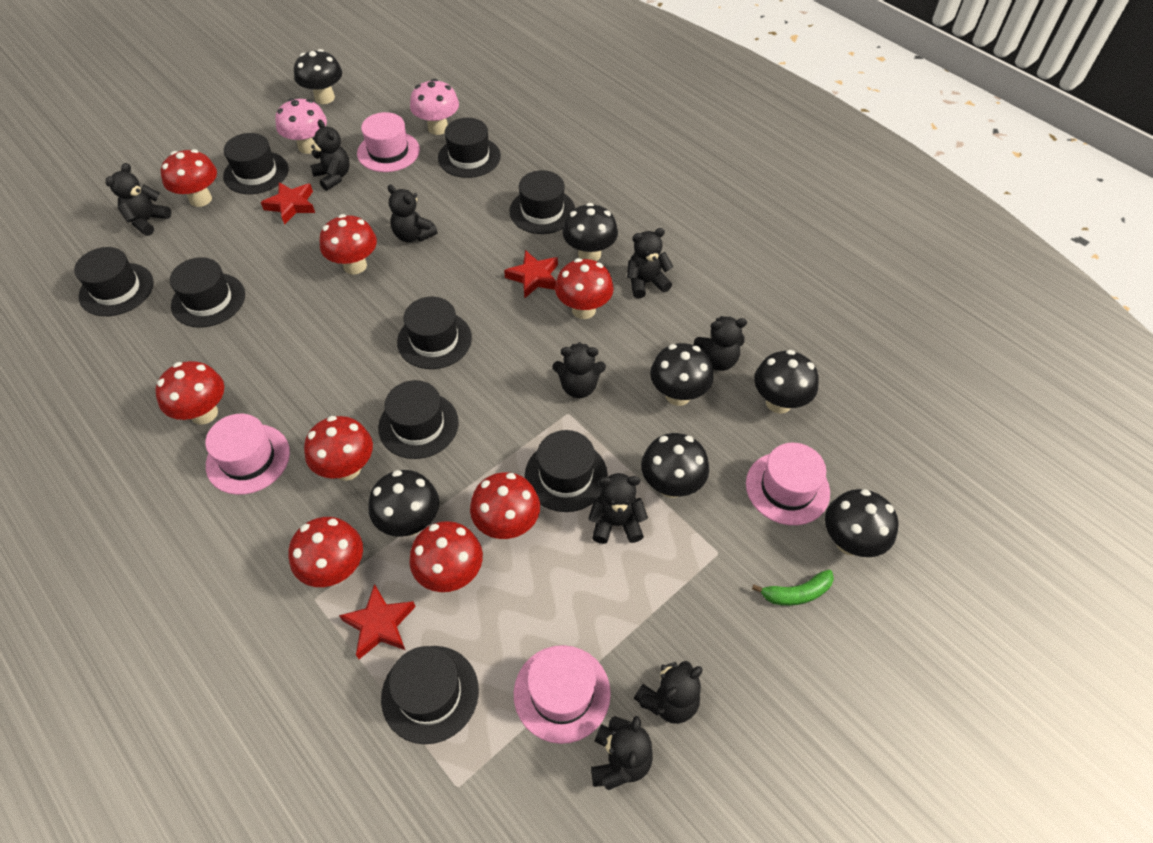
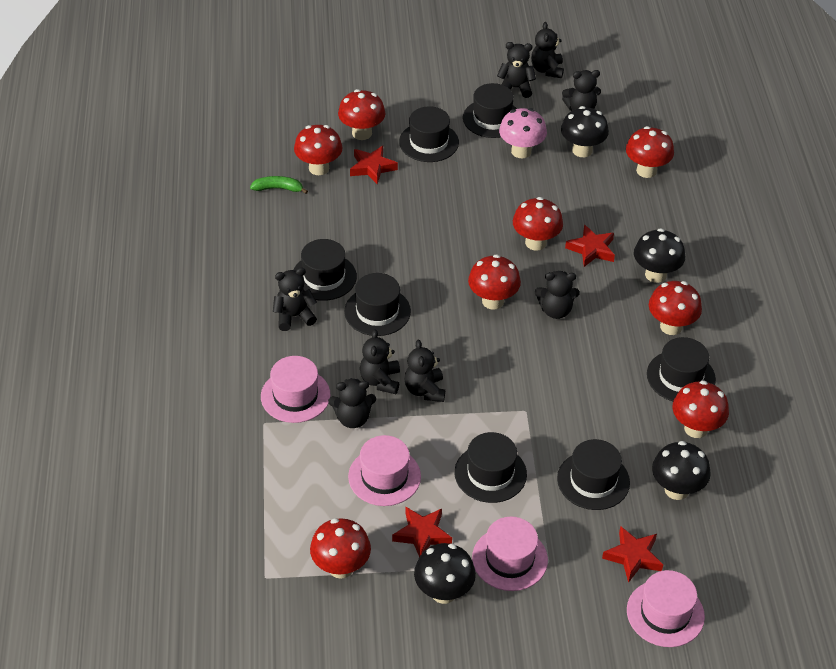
black hat: [74,247,154,316] [170,257,245,328] [223,133,288,194] [378,380,459,459] [381,646,479,744] [397,297,472,369] [438,118,501,178] [509,170,575,234] [525,430,608,512] = 9 -> [293,239,357,301] [344,273,411,336] [399,106,459,162] [454,432,527,503] [463,83,517,138] [557,439,630,510] [647,337,716,401] = 7
black mushroom: [294,49,342,104] [368,470,439,537] [562,203,618,261] [641,433,709,498] [650,343,714,406] [754,350,819,414] [825,489,898,557] = 7 -> [414,543,476,604] [561,106,609,157] [634,228,685,283] [652,441,711,500] = 4
black teddy bear: [105,163,171,236] [310,119,350,191] [388,184,438,242] [553,343,606,398] [588,473,648,544] [591,716,653,790] [627,228,673,298] [634,661,703,724] [693,316,747,371] = 9 -> [273,268,317,331] [328,378,376,428] [360,329,400,394] [405,340,445,402] [497,42,536,98] [531,22,564,78] [535,271,580,319] [562,70,601,111] = 8
pink mushroom: [275,98,327,154] [410,79,459,135] = 2 -> [499,108,547,158] = 1
red star: [261,182,315,225] [339,584,416,659] [504,250,558,298] = 3 -> [350,146,398,184] [392,507,452,557] [565,225,615,267] [602,526,663,583] = 4

